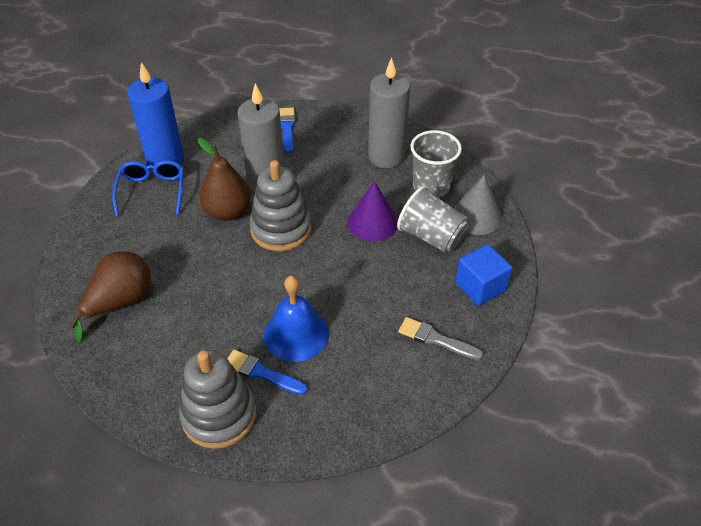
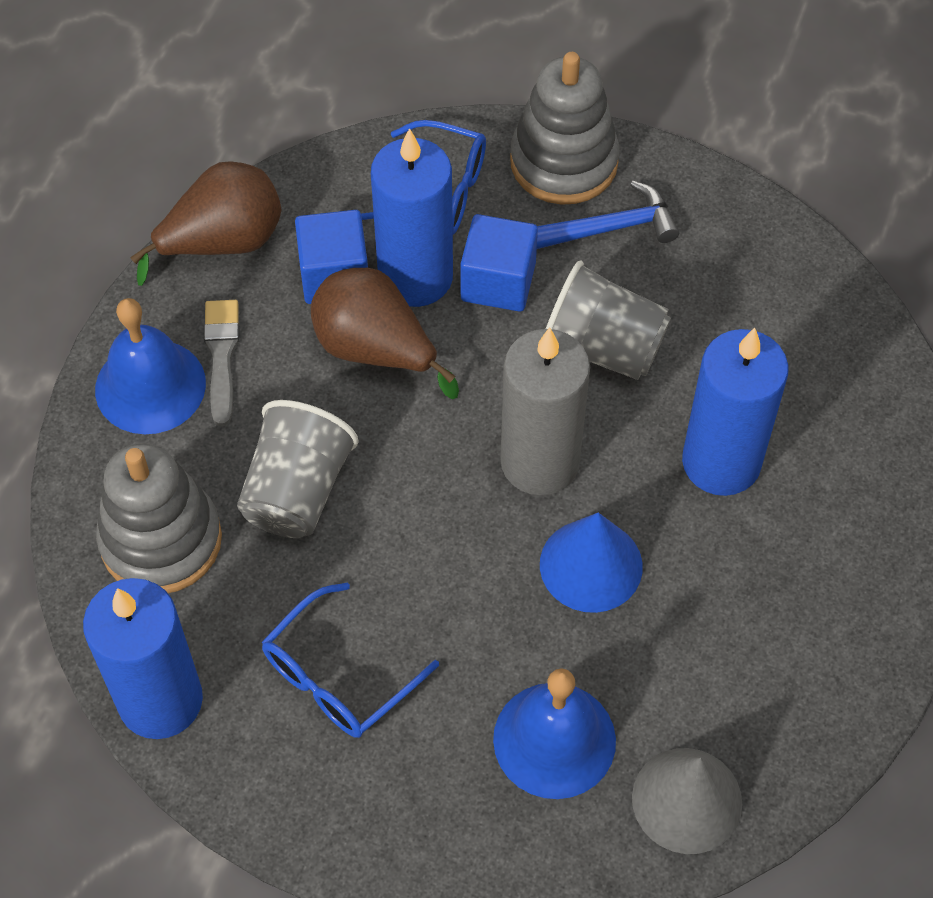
blue bell: [264,276,329,362] = 1 -> [95,298,206,434] [493,668,616,799] = 2
blue brush: [227,349,308,395] [279,107,296,153] = 2 -> none = 0
blue candle: [128,62,184,171] = 1 -> [83,578,203,739] [371,128,453,307] [682,328,788,496] = 3
blue cone: none = 0 -> [540,512,643,613] = 1
blue cube: [456,244,512,306] = 1 -> [295,210,368,304] [460,214,538,312] = 2
blue glasses: [112,160,184,216] = 1 -> [262,583,439,738] [361,120,486,235] = 2
blue hammer: none = 0 -> [537,181,679,249] = 1
grey candle: [237,84,285,193] [368,57,410,168] = 2 -> [501,327,590,496] = 1
purple cone: [348,181,398,241] = 1 -> none = 0

